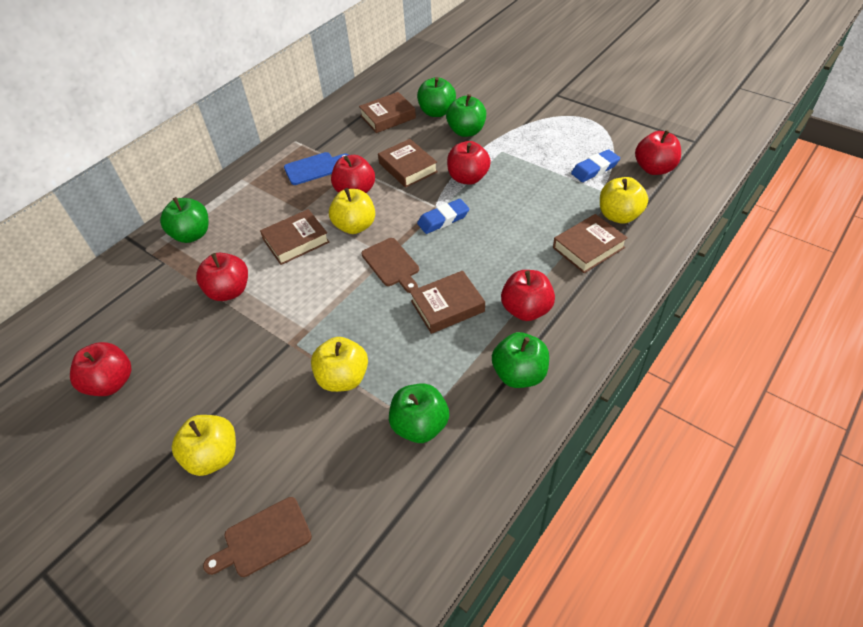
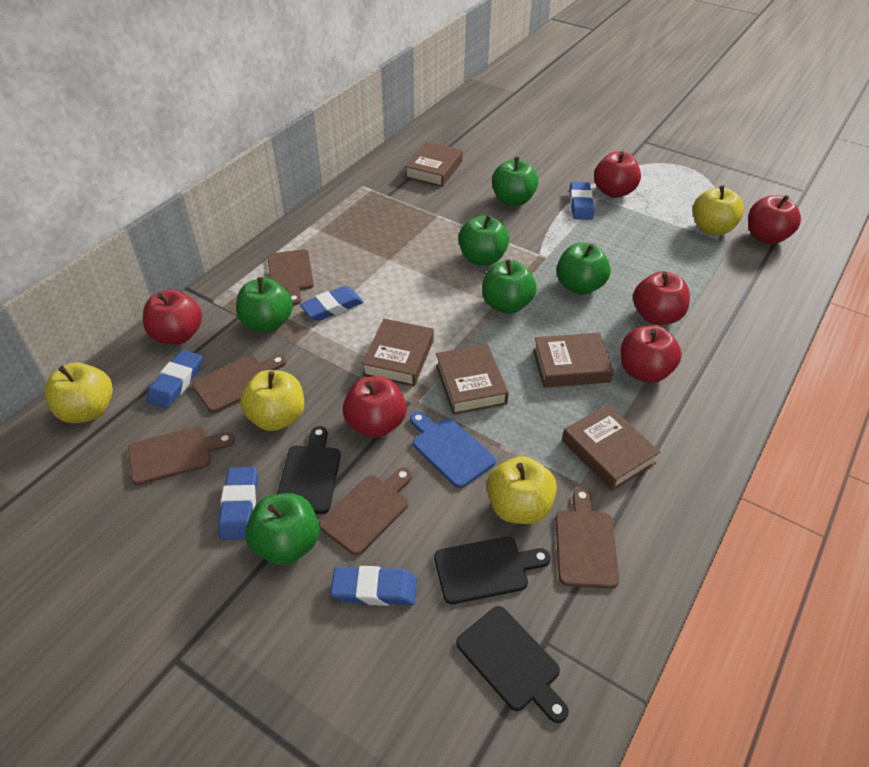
black cutting board: none = 0 -> [277,426,341,514] [434,537,551,604] [456,606,569,723] = 3
blue eraser: [417,199,469,234] [571,149,620,182] = 2 -> [147,350,202,409] [218,467,258,540] [300,286,363,321] [331,566,417,606] [570,182,594,220] = 5
brown cutting board: [203,497,312,577] [361,238,419,293] = 2 -> [128,426,235,485] [192,355,287,413] [268,249,314,305] [319,467,412,555] [555,488,619,589] = 5
green apple: [160,197,209,243] [389,383,449,443] [417,77,456,117] [446,94,486,137] [492,332,549,388] = 5 -> [236,277,293,332] [245,493,320,565] [458,214,509,266] [482,259,537,314] [492,157,538,206] [557,243,611,295] = 6

